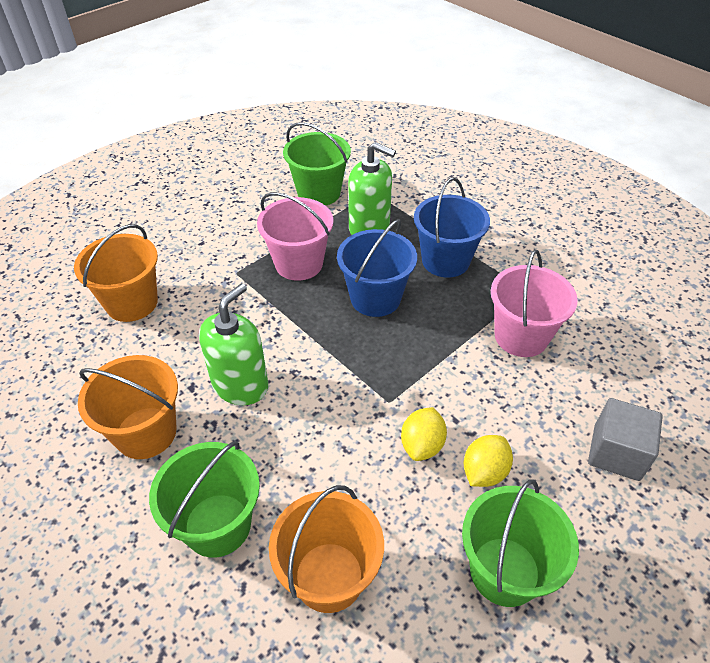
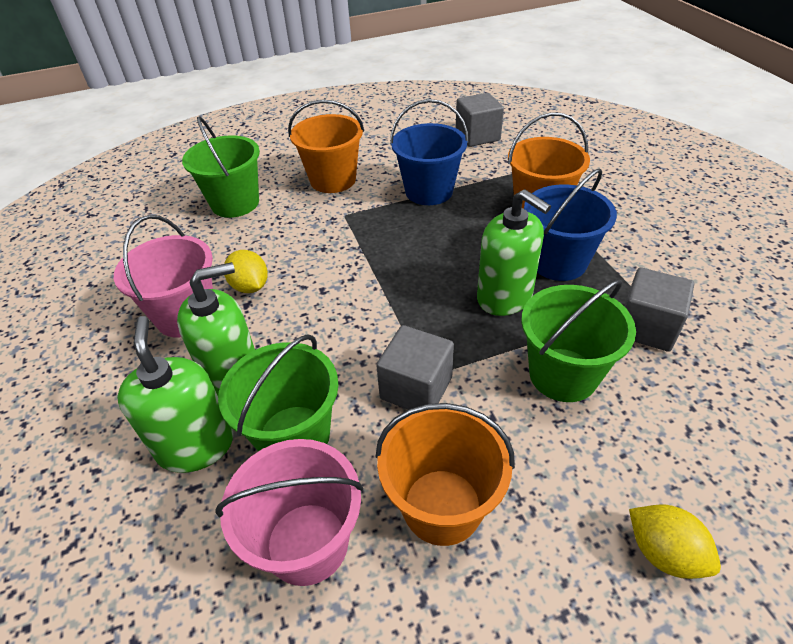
green soap dispenser: [199,283,268,405] [348,142,396,235] = 2 -> [117,316,233,473] [177,262,255,395] [477,189,551,316] = 3
grey cube: [588,398,663,481] = 1 -> [376,325,454,410] [456,93,504,147] [624,267,694,352] = 3

